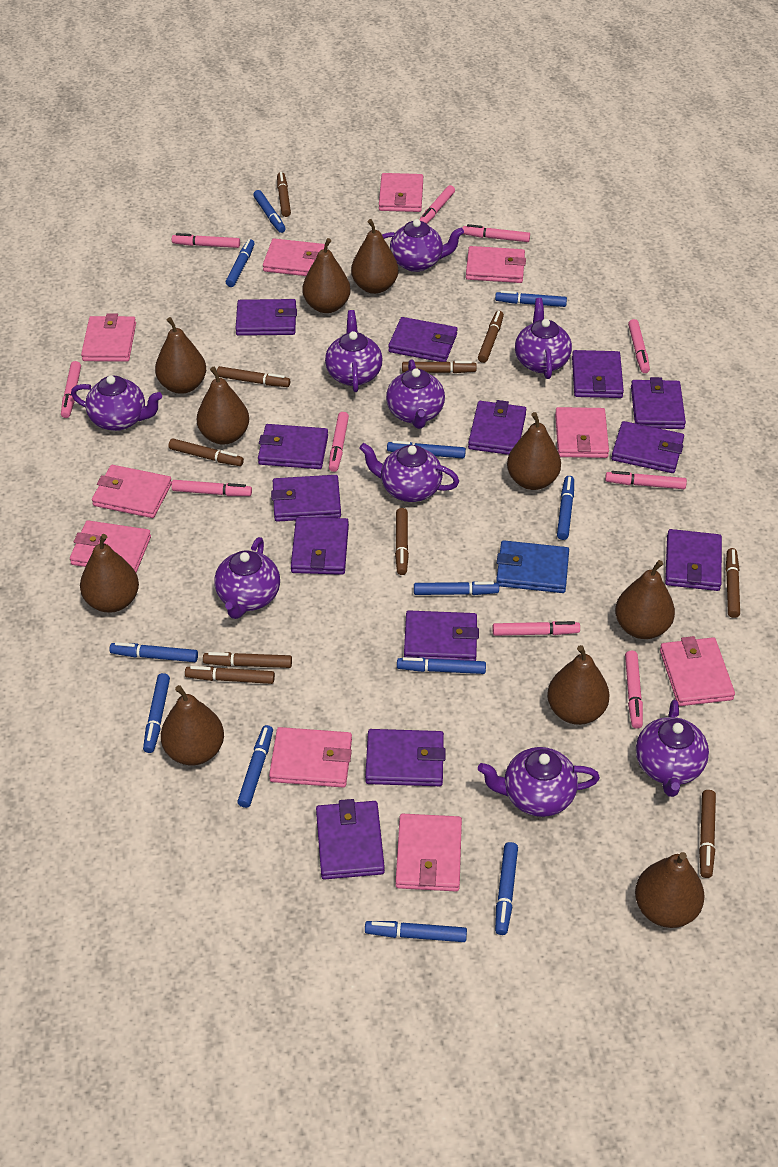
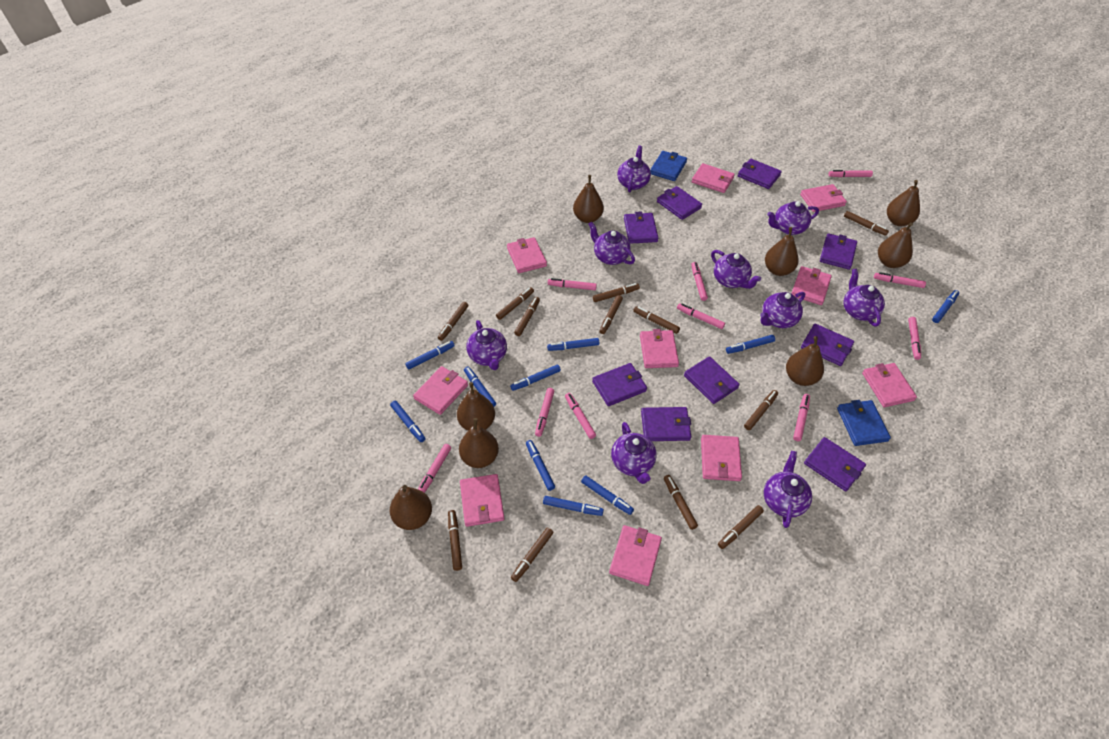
blue marker: [109,642,198,662] [143,673,170,753] [226,239,255,287] [237,725,273,808] [253,190,286,233] [365,921,467,942] [387,441,466,458] [397,657,486,674] [414,581,499,595] [495,290,567,307] [495,842,518,935] [557,476,574,540] = 12 -> [390,401,426,442] [405,341,455,370] [464,367,496,407] [510,364,561,391] [526,440,555,491] [543,496,604,516] [547,338,599,351] [581,476,634,515] [726,335,775,354] [932,290,959,323] = 10
blue wallet: [496,540,569,593] = 1 -> [650,151,687,181] [837,400,891,446] = 2
brown marker: [169,439,244,466] [185,666,275,684] [203,652,292,668] [217,366,290,387] [277,172,291,217] [395,508,409,575] [402,361,477,373] [478,311,504,363] [699,790,716,878] [726,548,740,618] = 10 -> [438,302,468,341] [448,510,462,571] [496,287,534,320] [511,528,553,582] [514,297,540,336] [593,283,640,302] [599,295,623,334] [633,306,680,334] [664,475,698,530] [718,505,764,549] [744,390,778,430] [844,211,889,236] = 12
brown pear: [80,534,139,613] [155,317,206,394] [161,685,224,765] [197,367,249,444] [302,238,351,313] [351,219,398,294] [507,412,561,490] [547,645,610,725] [615,560,675,639] [635,852,705,928] = 10 -> [390,485,432,530] [457,382,495,431] [459,418,499,468] [573,175,604,223] [765,227,799,276] [786,336,824,386] [878,223,913,268] [887,180,920,226] = 8
purple wallet: [235,299,297,336] [258,424,328,469] [271,475,341,522] [291,517,349,575] [316,799,385,880] [365,729,446,786] [388,317,458,362] [404,611,479,661] [468,400,526,455] [572,350,624,398] [611,421,684,473] [631,377,686,429] [665,529,722,591] = 13 -> [592,363,647,406] [624,212,658,244] [641,407,691,441] [657,186,702,220] [684,356,740,404] [738,159,782,189] [801,324,854,366] [804,437,866,492] [820,233,857,270] = 9

